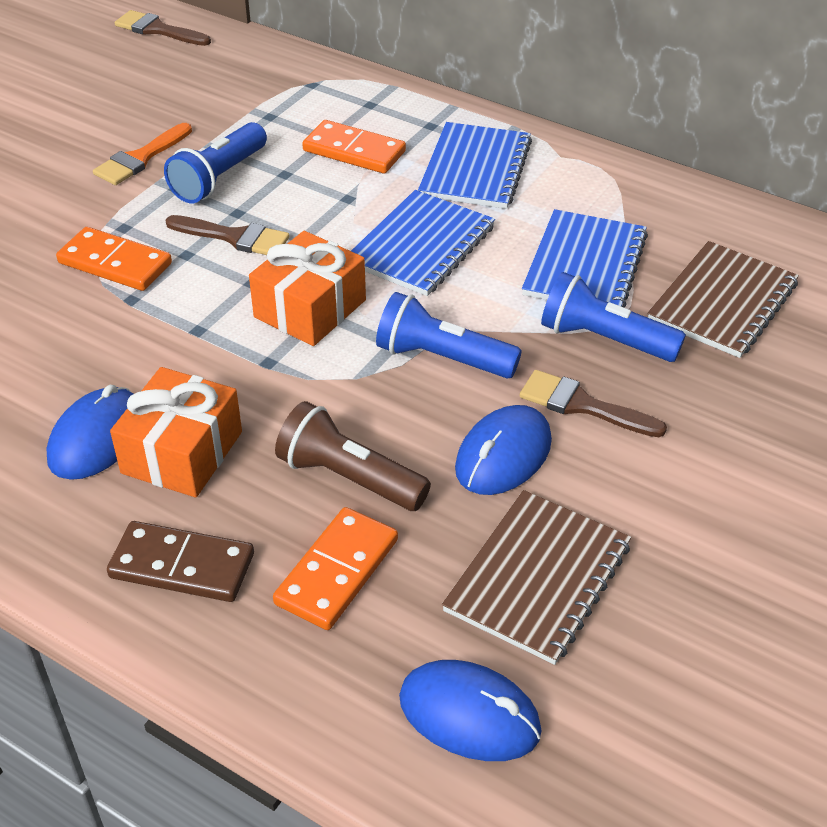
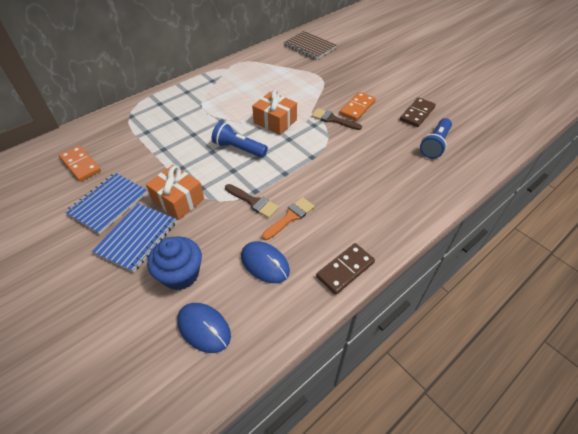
blue cupcake: none = 0 -> [147,236,202,290] = 1
blue flashlight: [164,122,267,203] [376,292,522,378] [541,272,686,362] = 3 -> [212,122,268,158] [420,118,452,159] = 2
blue mouse: [46,385,133,480] [399,660,542,761] [455,405,552,495] = 3 -> [177,303,231,353] [241,241,290,283] = 2
blue notebook: [351,190,495,296] [418,122,532,209] [522,209,648,308] = 3 -> [65,173,148,234] [92,203,176,272] = 2
brown brush: [115,10,211,46] [165,215,289,255] [520,370,667,437] = 3 -> [225,184,279,218] [311,108,362,130] = 2
brown domino: [107,521,254,602] = 1 -> [316,243,375,295] [400,97,436,127] = 2
brown flashlight: [275,401,431,511] = 1 -> none = 0
brown notebook: [442,490,631,665] [647,241,799,358] = 2 -> [283,31,336,60] = 1
orange domino: [56,227,172,291] [273,507,398,630] [302,120,406,173] = 3 -> [59,145,101,182] [339,92,376,121] = 2

